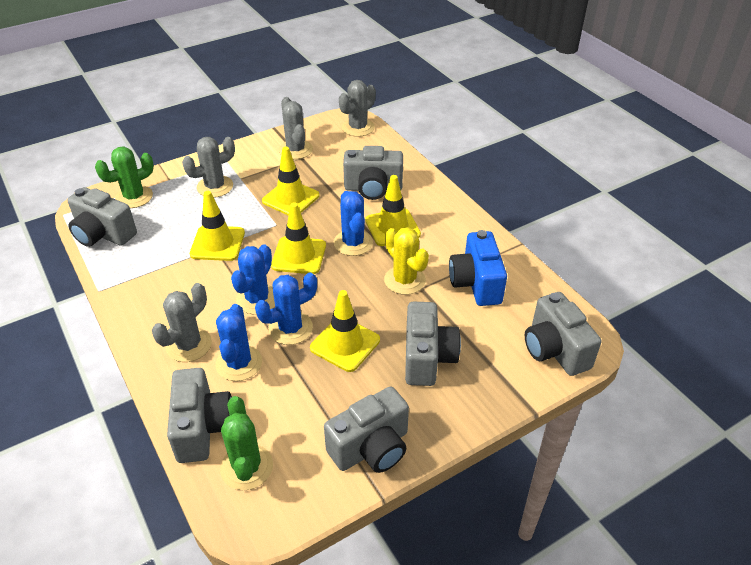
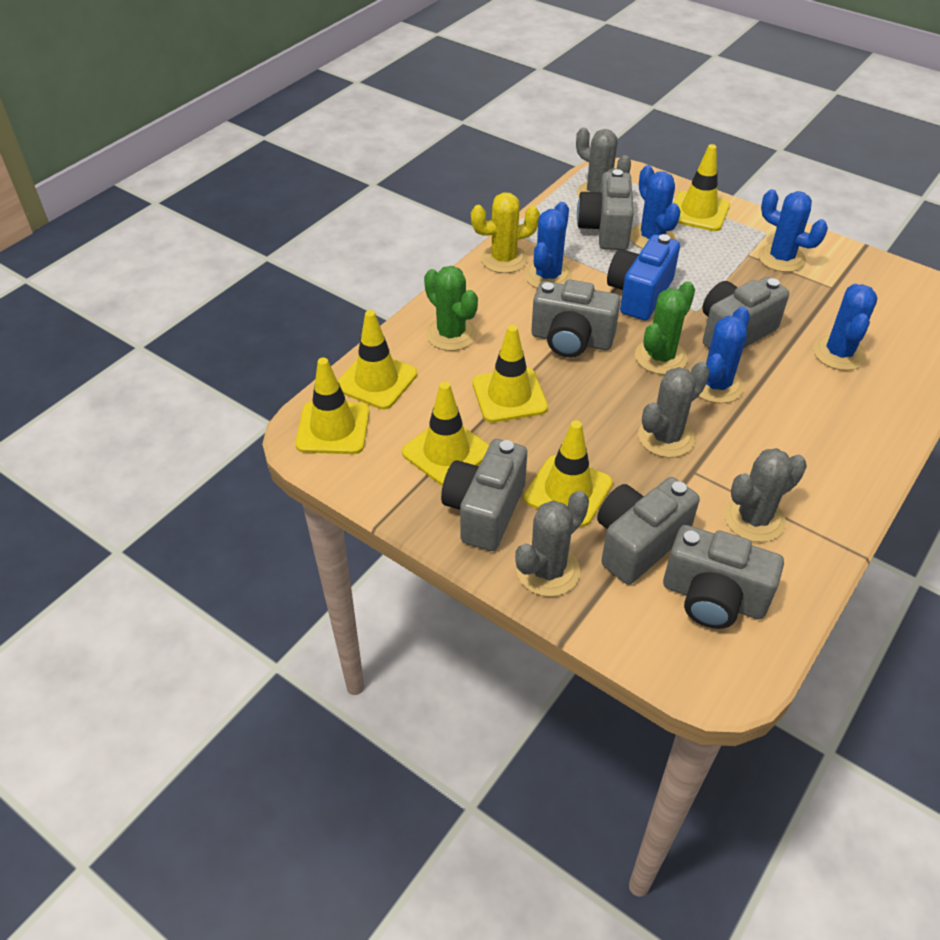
blue cactus: [215,304,262,381] [231,244,275,314] [255,272,317,345] [334,191,373,256] = 4 -> [524,202,572,288] [630,165,681,249] [699,307,750,403] [758,189,828,272] [813,284,877,370] = 5
yellow traffic cone: [190,191,245,261] [262,147,319,216] [271,202,326,274] [310,290,380,372] [365,175,421,246] = 5 -> [295,357,370,454] [338,310,417,409] [402,382,489,486] [472,325,548,423] [524,421,613,527] [674,144,730,231] = 6

